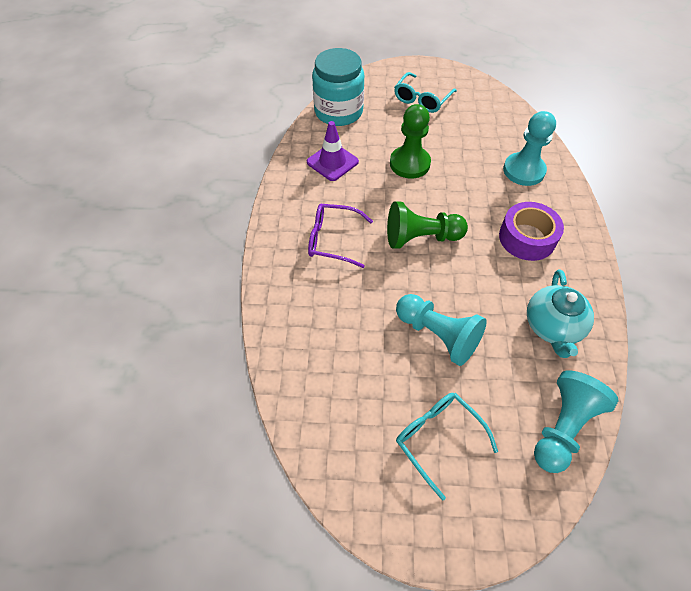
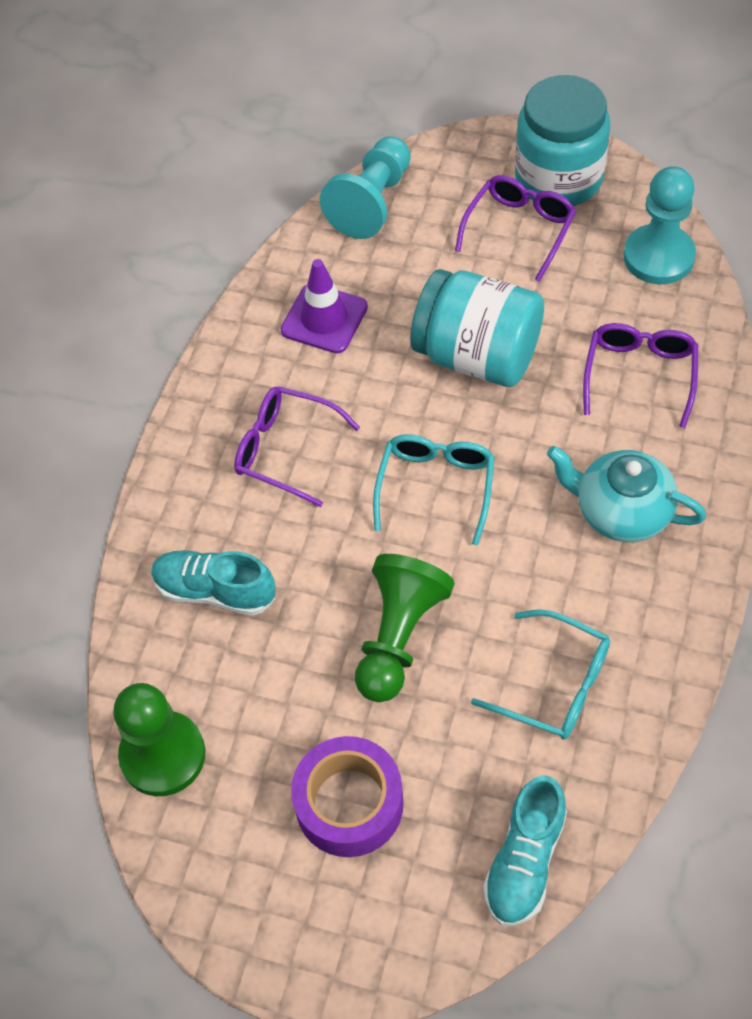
purple glasses: [308,203,373,268] = 1 -> [234,386,360,507] [455,175,576,282] [583,323,698,428] = 3
turquoise jar: [312,48,364,126] = 1 -> [410,269,544,387] [515,75,610,206] = 2
turquoise pawn: [396,294,487,366] [503,111,556,186] [534,370,619,473] = 3 -> [320,136,411,239] [623,166,696,284] = 2
turquoise shoe: none = 0 -> [151,550,275,616] [483,775,567,926] = 2

